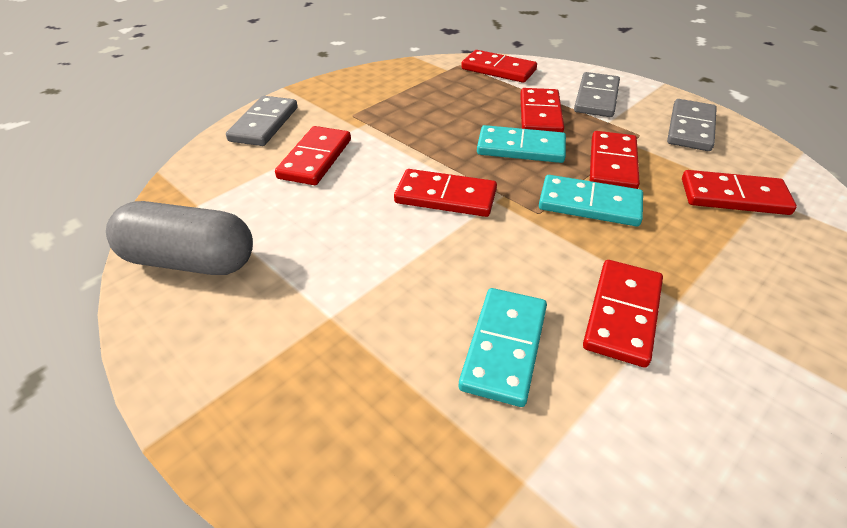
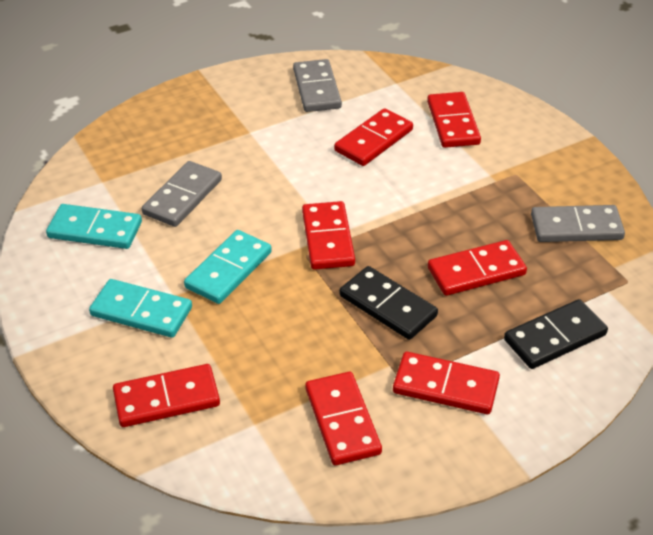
black domino: none = 0 -> [340,266,438,340] [504,299,608,369] = 2
grey capsule: [106,201,253,275] = 1 -> none = 0

